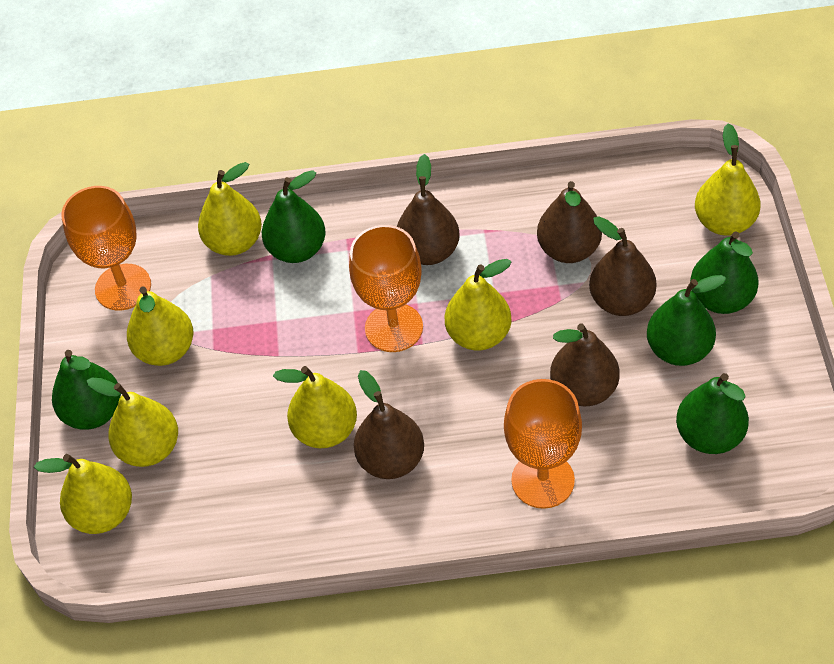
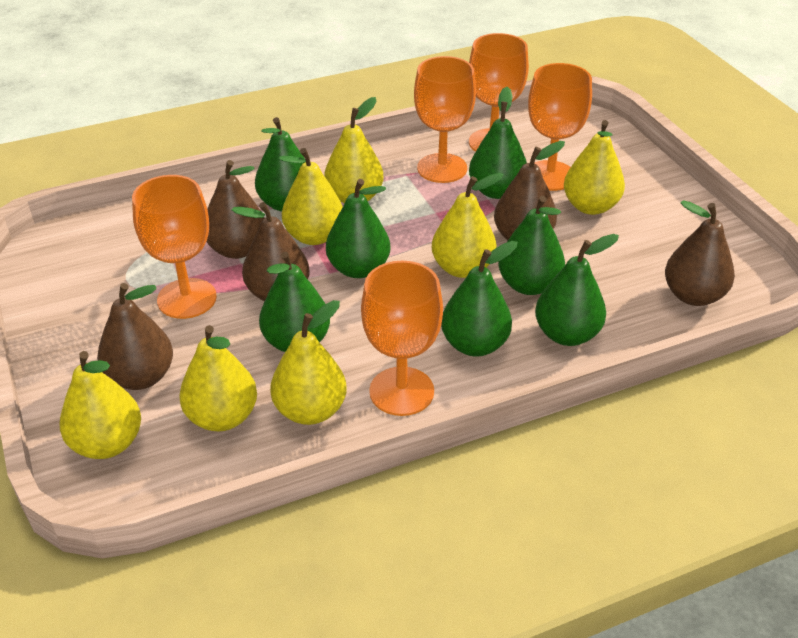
green pear: [52,350,121,429] [262,170,326,263] [647,275,726,366] [676,373,749,454] [690,231,759,314] = 5 -> [255,117,305,212] [259,252,330,352] [326,179,391,278] [441,241,518,356] [469,87,527,199] [498,196,565,295] [535,234,619,346] = 7
orange goblet: [61,186,151,311] [349,225,423,352] [504,379,582,509] = 3 -> [132,175,217,319] [361,261,443,416] [414,56,476,183] [469,33,529,152] [528,63,592,191] = 5

